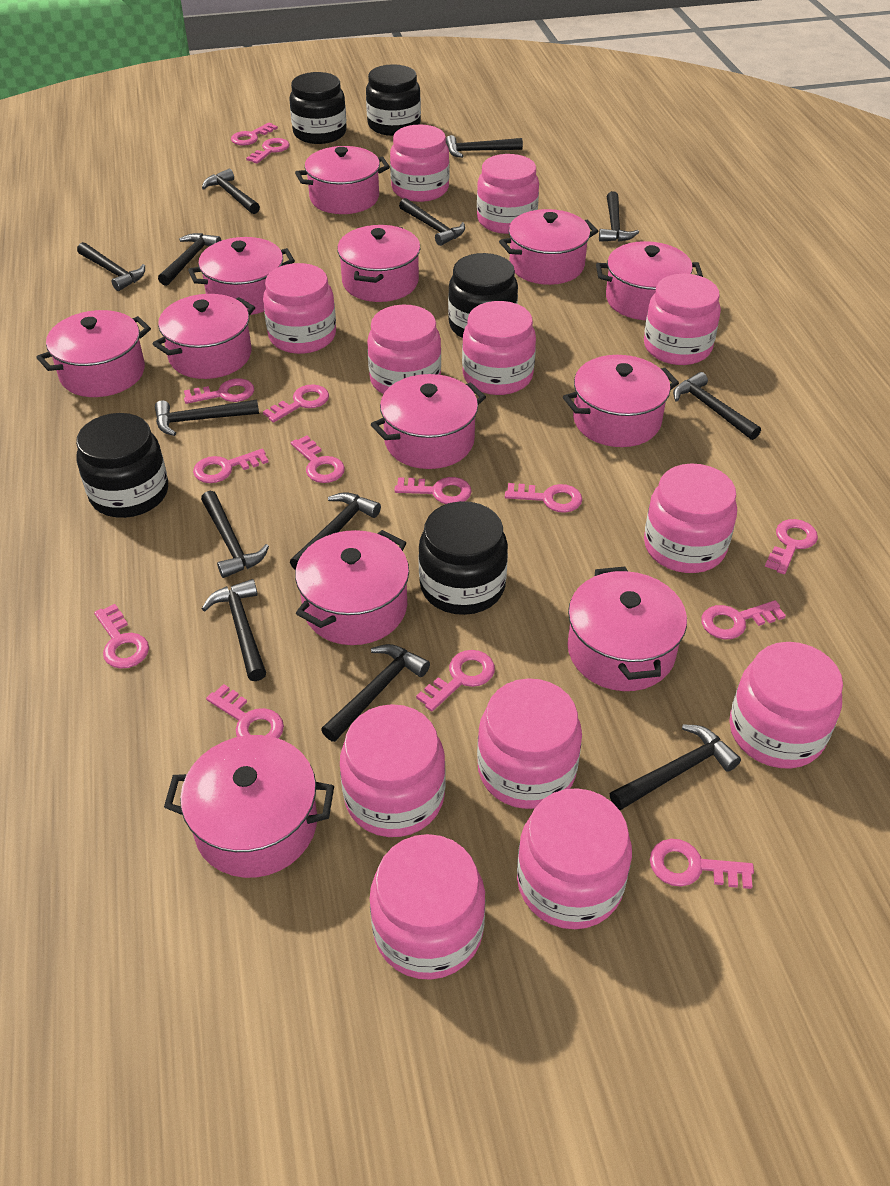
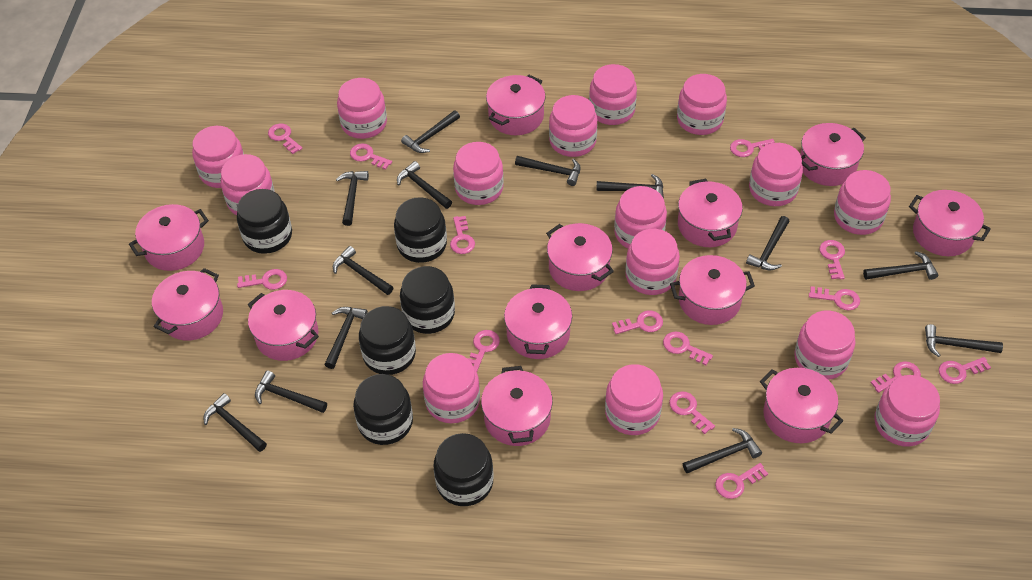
black jar: [76,413,168,518] [289,72,347,144] [366,64,421,136] [418,501,508,615] [448,253,518,338] = 5 -> [237,189,292,254] [353,374,413,445] [359,306,416,375] [394,197,447,263] [400,266,455,334] [434,433,493,506] = 6
pink jar: [263,263,336,354] [340,704,445,837] [367,305,441,394] [370,834,485,980] [390,125,449,202] [462,301,536,395] [477,154,539,234] [477,678,582,809] [517,788,632,929] [644,274,721,365] [644,463,737,573] [729,642,843,769] = 12 -> [192,126,244,188] [221,154,275,215] [337,78,387,139] [423,353,480,423] [453,142,504,205] [549,95,597,157] [589,64,637,125] [605,364,663,435] [614,186,667,248] [625,229,680,295] [677,74,727,135] [749,143,803,206] [794,310,855,380] [834,170,891,235] [874,375,940,446] = 15

